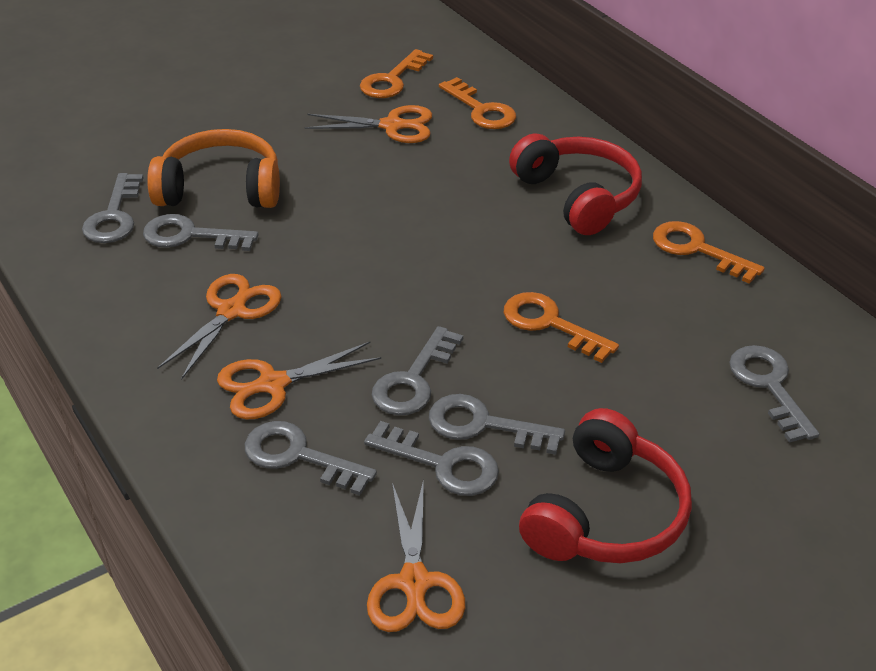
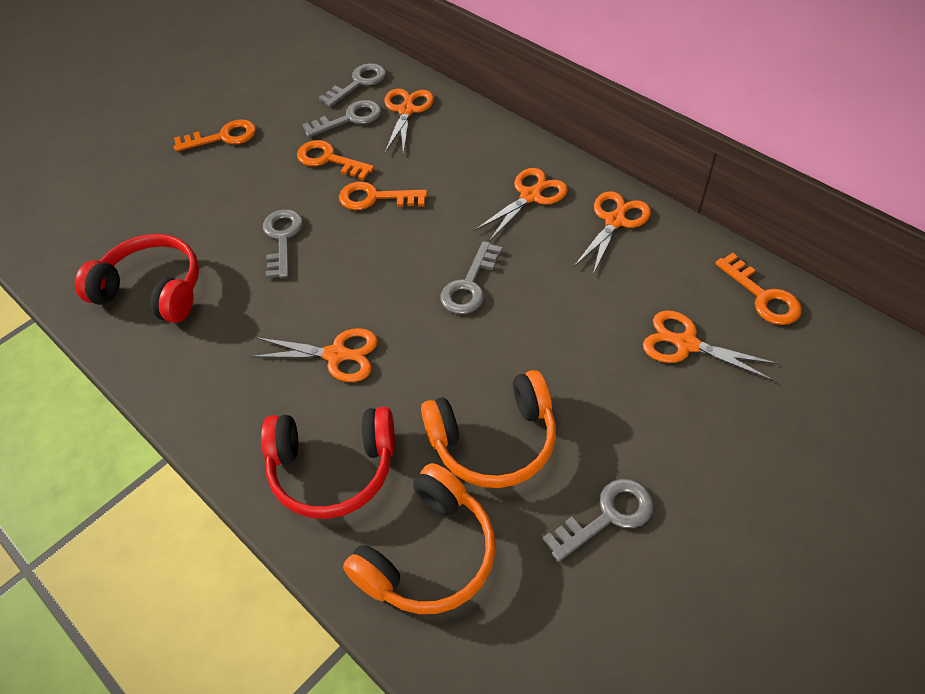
grey key: [82,173,144,243] [143,214,258,251] [245,421,377,495] [364,421,499,496] [372,326,463,415] [429,394,565,455] [729,345,819,443] = 7 -> [263,209,303,278] [302,100,381,137] [318,63,386,107] [440,241,502,314] [543,479,654,562] = 5
orange headphones: [147,129,280,208] = 1 -> [343,463,496,614] [421,370,556,488] = 2
orange scissors: [157,274,282,380] [217,342,381,420] [305,105,432,143] [367,479,465,632] = 4 -> [249,328,378,382] [385,89,434,154] [474,168,568,241] [574,191,651,274] [643,310,779,381] = 5

